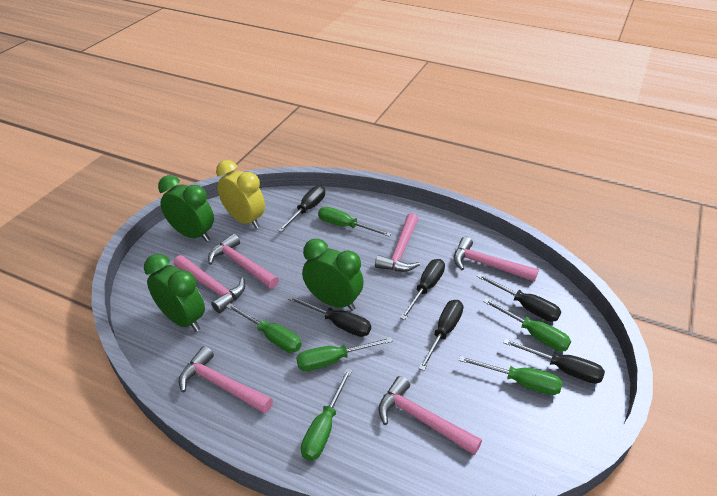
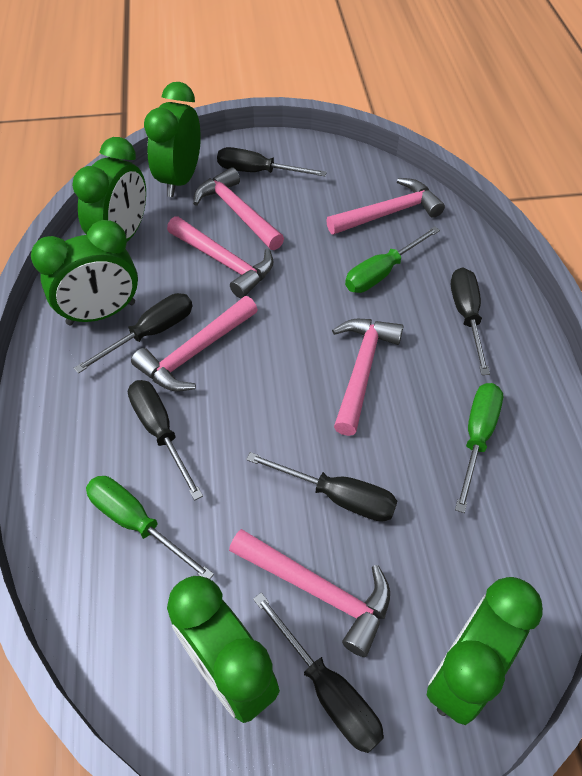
green clock: [144,254,205,331] [158,175,214,242] [302,239,364,311] = 3 -> [31,220,138,325] [72,137,146,241] [144,82,201,197] [167,576,280,723] [427,577,543,725] = 5
green screwdriver: [226,303,302,353] [296,337,393,371] [301,368,352,461] [318,207,391,237] [459,356,562,395] [483,298,571,351] = 6 -> [86,476,214,579] [345,226,440,293] [455,383,503,513] = 3
yellow clock: [216,160,265,229] = 1 -> none = 0

